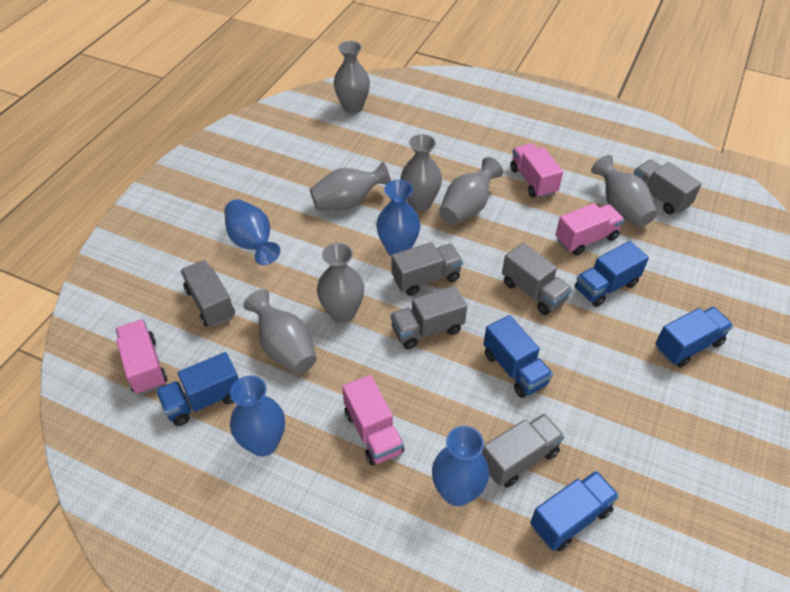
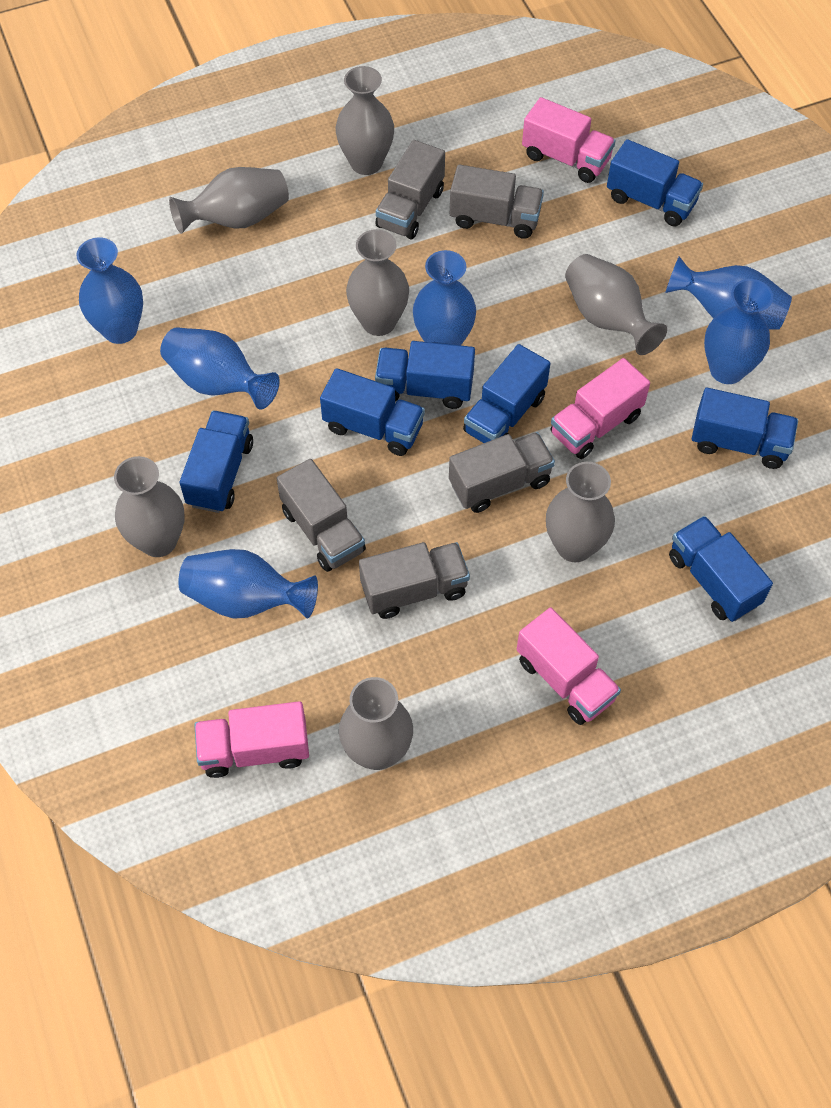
blue truck: [156,352,239,426] [483,315,553,398] [530,471,619,551] [575,241,649,307] [655,307,733,367] = 5 -> [180,410,253,513] [320,368,425,456] [375,341,475,409] [463,344,550,443] [607,139,703,226] [669,516,773,622] [692,388,798,469] = 7
blue vase: [224,199,280,265] [230,376,285,457] [376,180,420,256] [432,426,489,506] = 4 -> [77,237,143,344] [160,327,280,410] [178,549,318,618] [413,250,476,346] [665,257,792,330] [704,279,773,384] = 6
grey truck: [181,260,235,327] [390,286,467,349] [391,242,463,296] [482,414,565,488] [502,243,572,315] [634,160,702,214] = 6 -> [277,459,366,572] [359,542,470,619] [375,140,445,239] [449,432,555,513] [450,165,544,239] = 5

